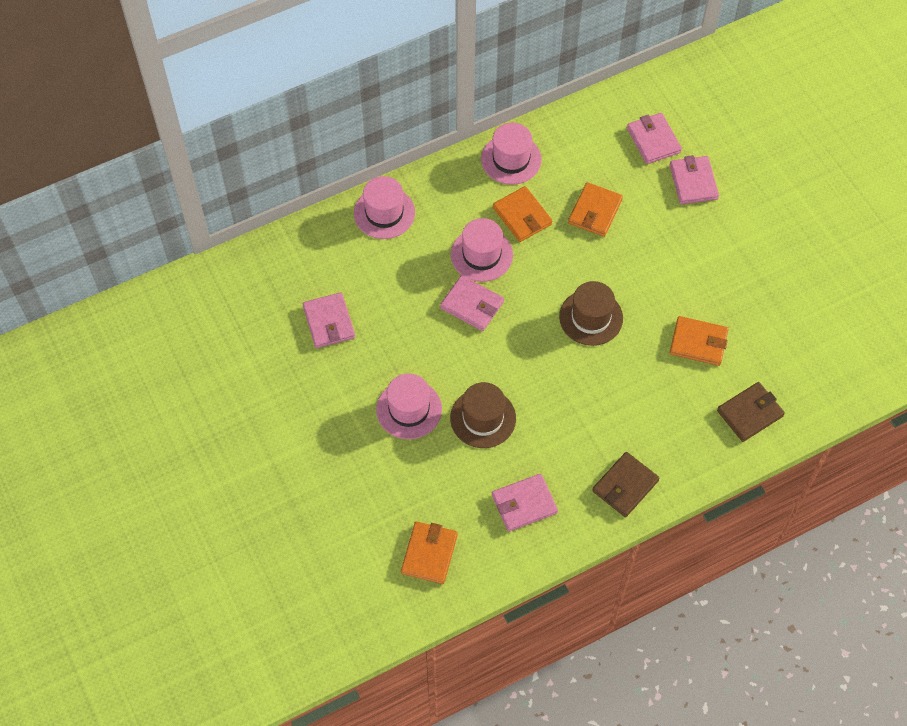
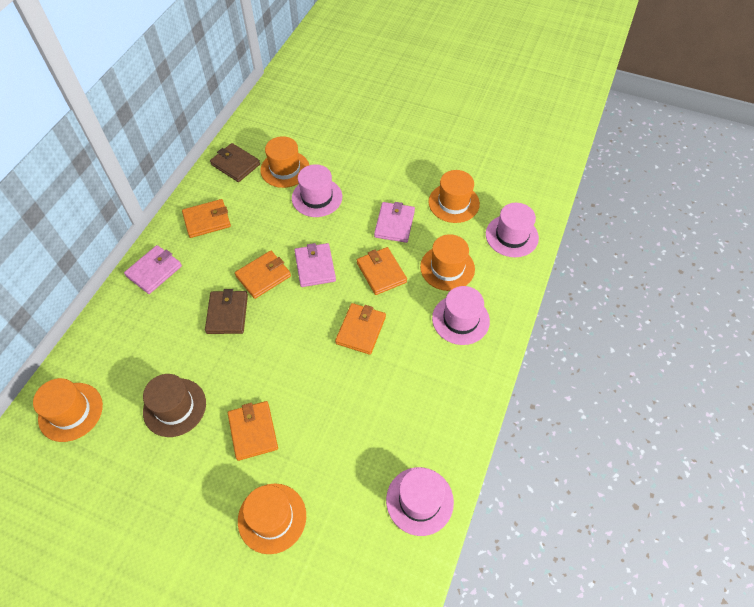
brown hat: [450,382,516,448] [559,281,623,346] = 2 -> [143,374,206,437] = 1
orange hat: none = 0 -> [33,378,103,442] [238,483,306,554] [260,136,309,188] [420,234,475,291] [428,170,480,223] = 5
orange wallet: [401,521,458,584] [493,186,552,242] [568,182,623,237] [670,316,728,366] = 4 -> [182,199,231,238] [228,401,278,461] [235,251,291,299] [335,303,386,355] [357,247,407,295] = 5
pink wallet: [303,292,355,348] [440,275,504,331] [492,473,558,532] [627,113,682,164] [670,155,719,205] = 5 -> [124,245,182,294] [294,243,336,287] [374,202,415,243] = 3

